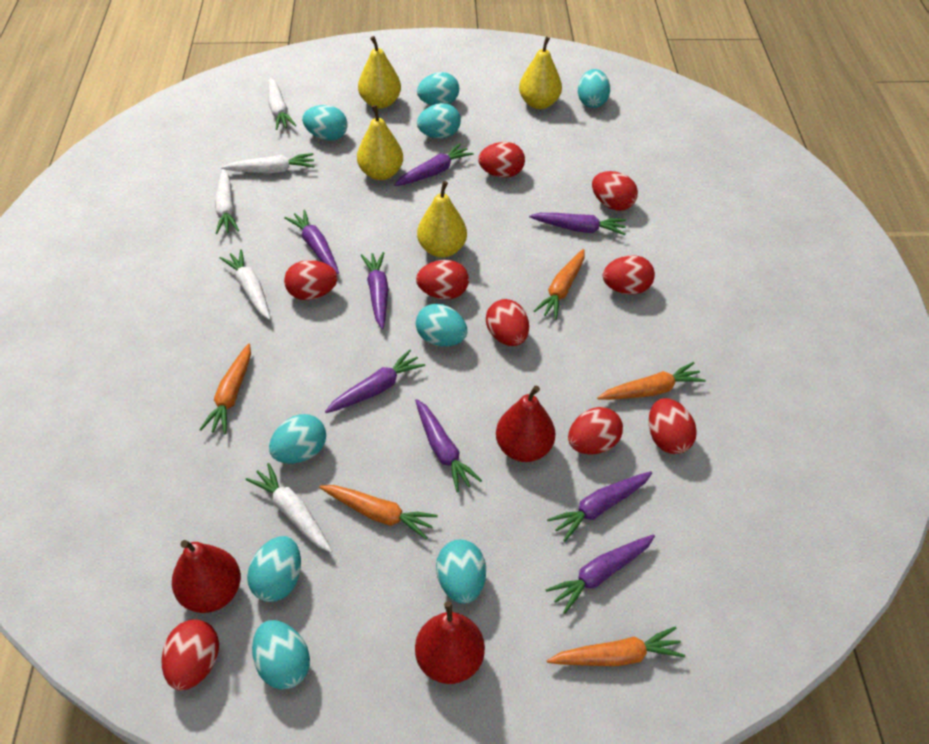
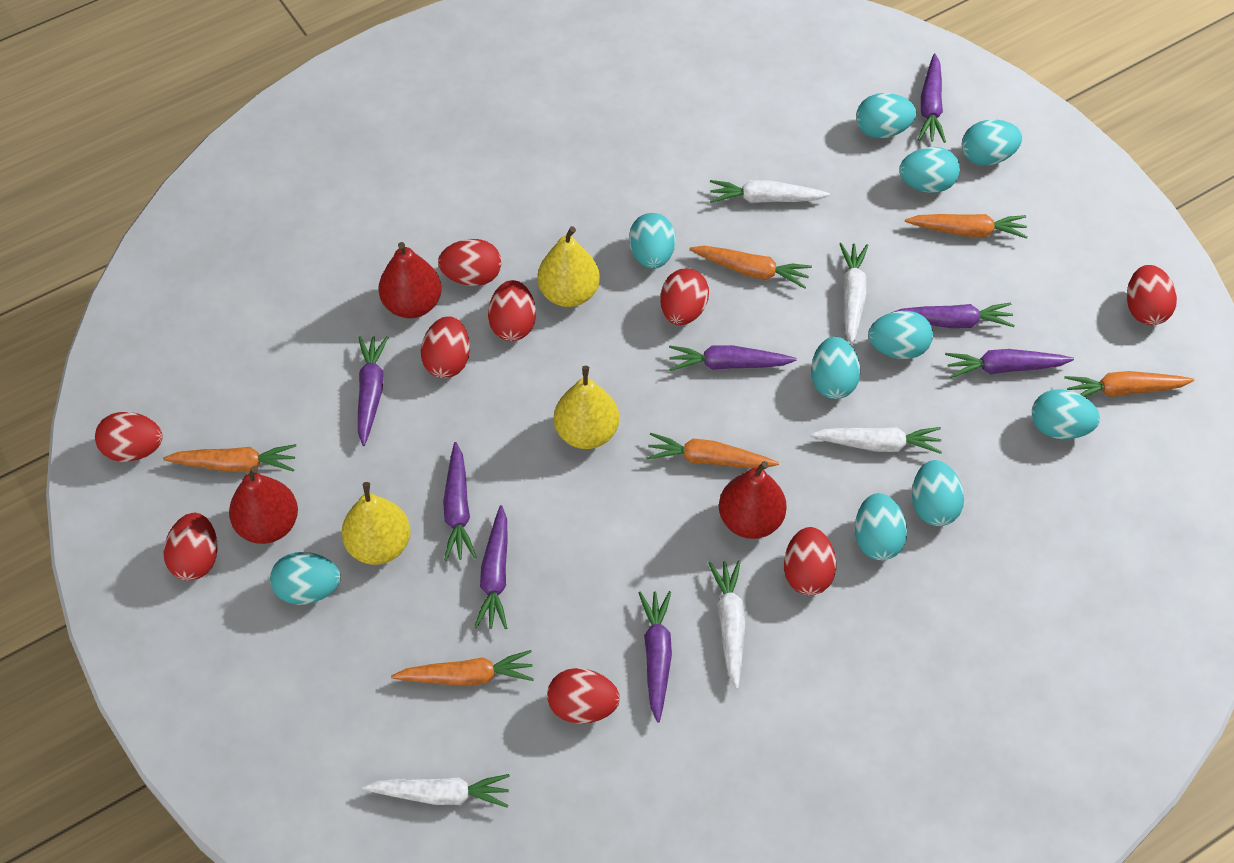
orange carrot: [199,344,251,434] [319,485,438,540] [534,249,585,320] [547,626,685,666] [597,362,706,400] = 5 -> [163,444,296,472] [391,650,534,686] [646,433,779,468] [689,246,812,289] [905,214,1028,239] [1064,371,1194,397] = 6
turquoise egg: [247,536,301,602] [252,620,310,689] [269,414,326,464] [302,105,348,141] [416,304,467,346] [417,72,459,105] [417,103,461,138] [436,539,486,604] [578,69,610,108] = 9 -> [270,552,341,605] [629,213,676,269] [811,337,860,399] [855,493,907,560] [856,93,916,139] [868,311,933,359] [899,147,960,193] [912,460,964,526] [962,119,1022,166] [1032,389,1100,439] = 10
yellow pear: [357,105,403,180] [358,36,401,109] [417,181,467,258] [519,37,562,109] = 4 -> [342,482,410,565] [537,226,600,307] [554,366,619,449] = 3

